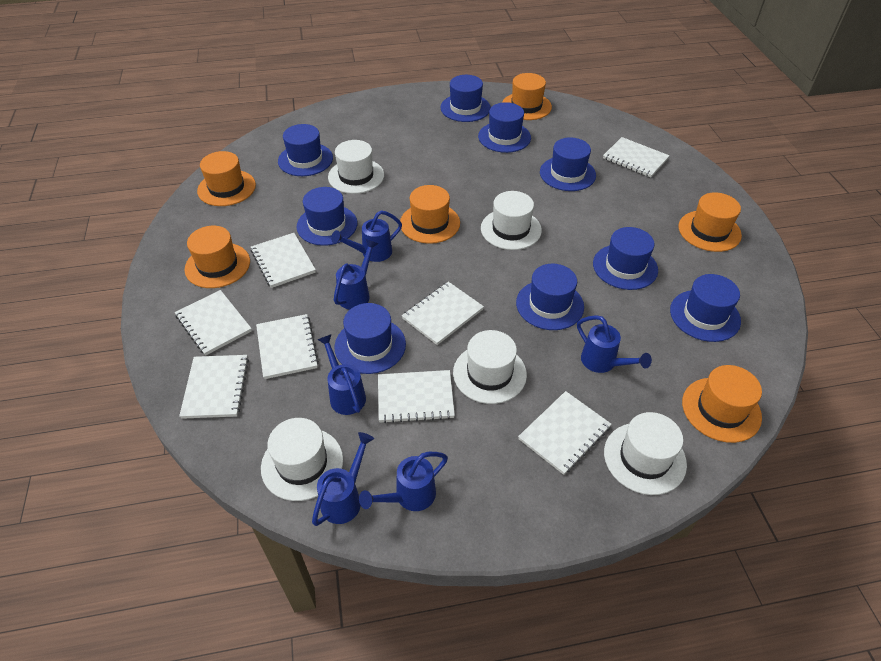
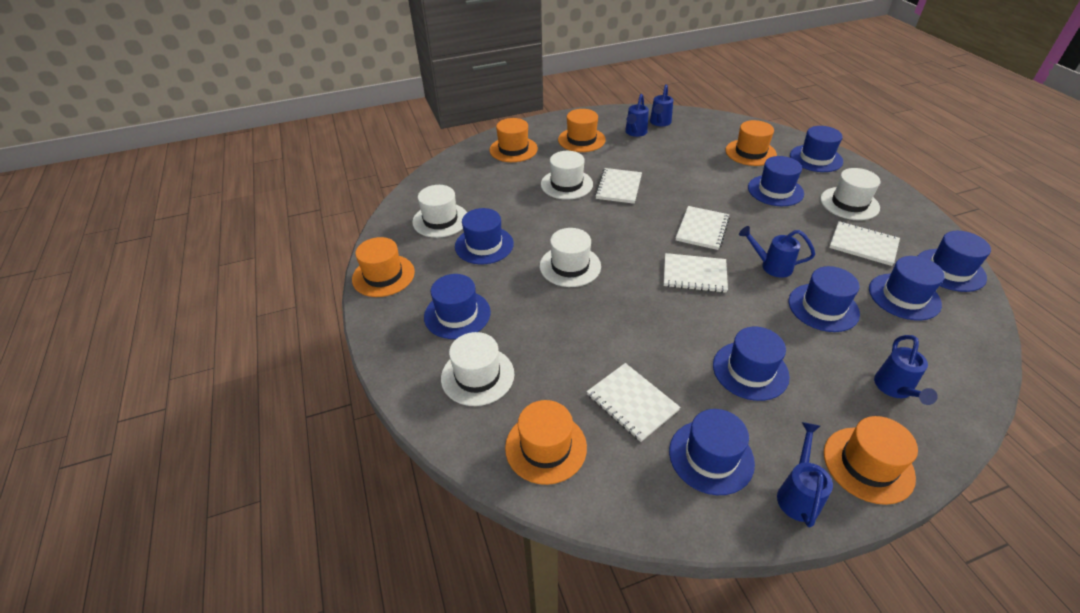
blue watering can: [312,432,374,526] [317,334,366,415] [331,210,402,262] [334,239,378,310] [359,452,448,511] [577,315,652,373] = 6 -> [625,94,649,137] [650,84,673,126] [739,226,815,278] [777,422,833,527] [874,335,938,405] = 5
white notebook: [175,290,252,356] [179,355,249,419] [251,233,316,288] [256,314,319,379] [378,370,455,423] [402,282,484,345] [518,391,611,475] [603,137,670,178] = 8 -> [587,363,681,442] [595,168,642,204] [664,253,728,293] [676,206,730,250] [829,221,900,266] = 5

